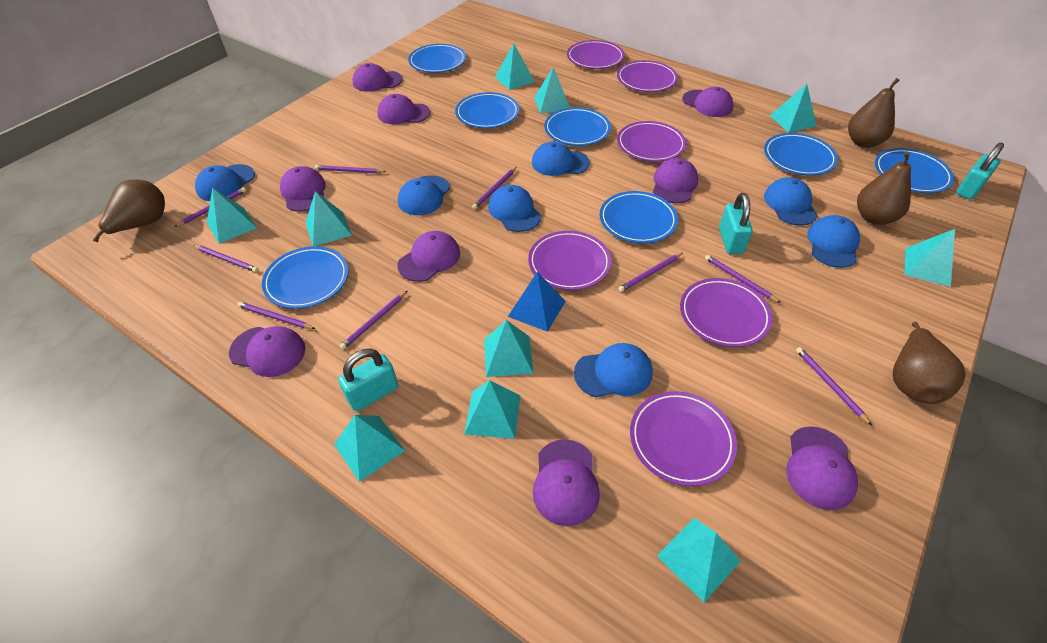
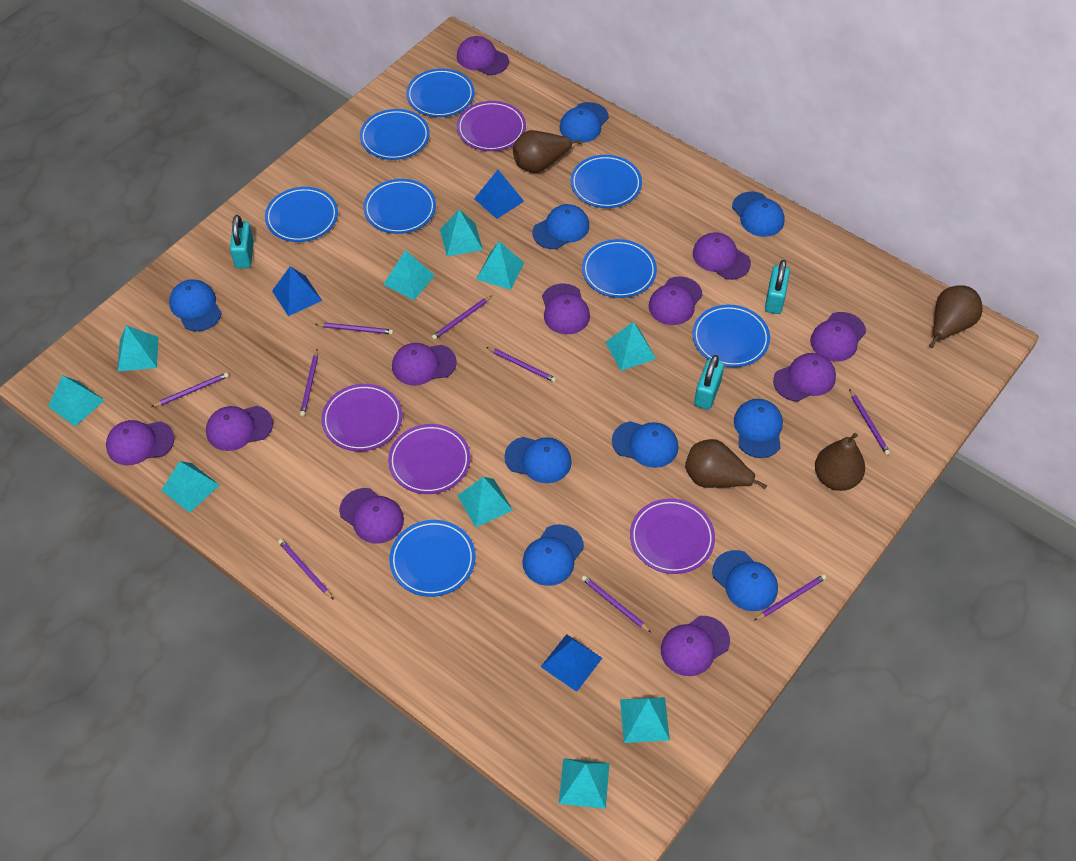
blue cap: [195,164,255,201] [398,175,450,215] [488,185,541,232] [532,142,590,176] [574,343,653,397] [764,177,818,226] [807,215,860,268] = 7 -> [169,279,222,331] [504,437,572,483] [522,524,584,586] [532,204,589,249] [559,102,609,143] [612,421,678,468] [712,550,778,611] [732,191,785,237] [734,399,783,458] = 9
blue plate: [262,246,348,309] [408,44,466,73] [455,92,519,128] [544,107,611,146] [600,191,678,243] [764,133,838,176] [875,148,954,193] = 7 -> [265,187,338,242] [360,109,430,160] [363,179,436,234] [389,520,475,597] [406,68,474,117] [570,155,642,208] [582,239,657,298] [692,305,770,367] = 8
blue pyramid: [508,272,566,332] = 1 -> [272,266,322,316] [474,170,524,219] [541,634,602,692] = 3
purple cap: [229,326,305,377] [280,166,326,212] [352,63,402,92] [377,94,430,124] [397,231,460,282] [533,439,600,526] [653,158,698,203] [682,87,734,117] [786,426,858,510] = 9 -> [106,420,175,465] [206,406,273,451] [339,488,404,544] [392,343,456,385] [457,36,509,75] [542,283,590,334] [649,276,703,325] [661,616,730,676] [693,232,751,280] [773,353,836,402] [810,312,866,362] = 11
purple plate: [528,231,611,290] [567,40,625,69] [617,60,678,92] [617,121,686,162] [630,391,737,486] [680,278,772,347] = 6 -> [321,384,402,451] [388,424,470,494] [457,101,526,151] [630,498,715,574] = 4

